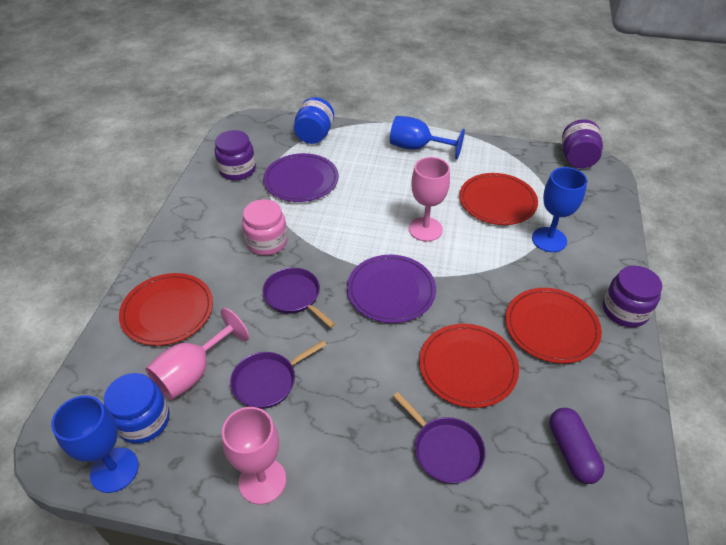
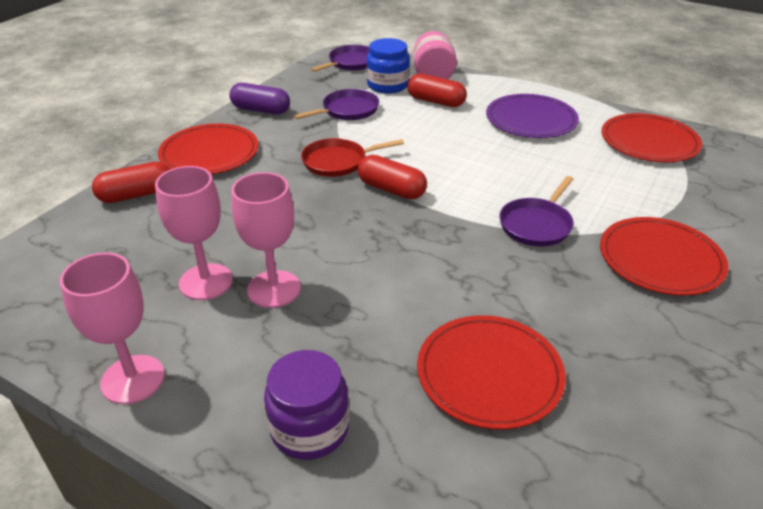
blue goblet: [51,395,139,493] [390,116,465,159] [532,167,587,252] = 3 -> none = 0
blue jar: [104,373,169,444] [294,97,334,144] = 2 -> [367,38,410,93] = 1
purple jar: [215,130,256,180] [562,119,603,168] [603,266,662,327] = 3 -> [264,350,349,460] = 1
purple plate: [263,153,339,202] [347,255,436,323] = 2 -> [486,94,579,138] = 1
red capsule: none = 0 -> [92,162,170,203] [358,155,427,199] [407,74,467,107] = 3
red pan: none = 0 -> [301,138,404,177] = 1

